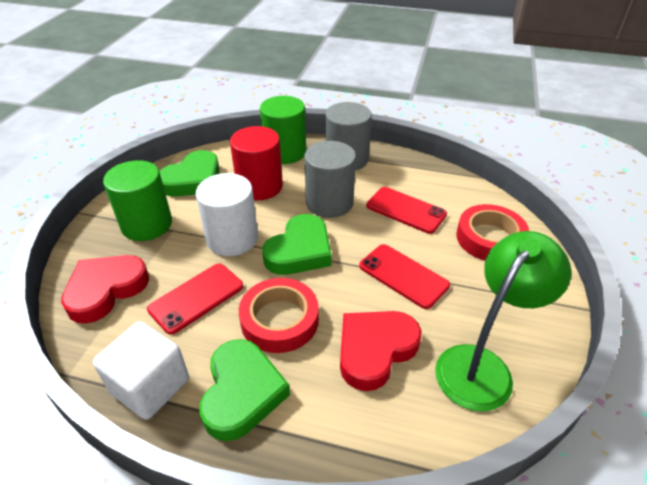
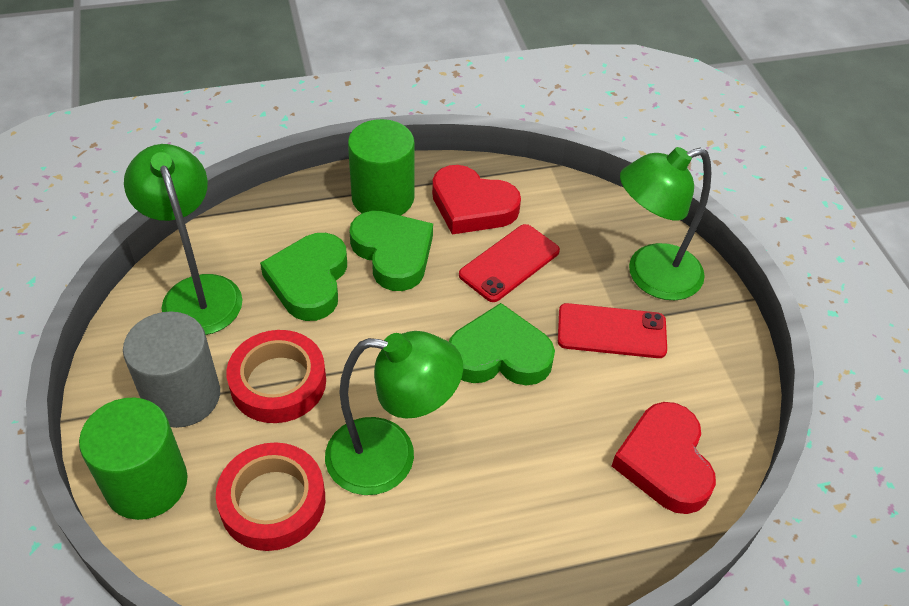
green lamp: [435,231,571,412] = 1 -> [124,144,242,335] [325,331,463,495] [620,147,711,300] = 3
grey cylinder: [304,141,356,218] [325,102,372,171] = 2 -> [123,312,220,428] = 1
red cylinder: [230,126,283,200] = 1 -> none = 0
red phone: [147,263,243,335] [359,244,450,309] [366,187,447,234] = 3 -> [459,224,560,302] [558,303,667,358] = 2
white cube: [93,321,189,420] = 1 -> none = 0
white cylinder: [196,173,258,256] = 1 -> none = 0

